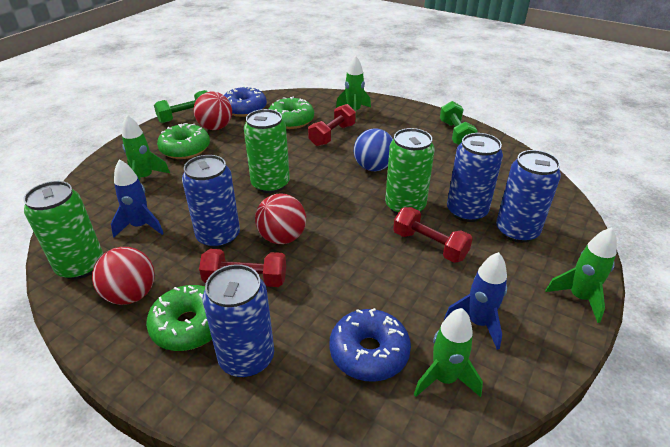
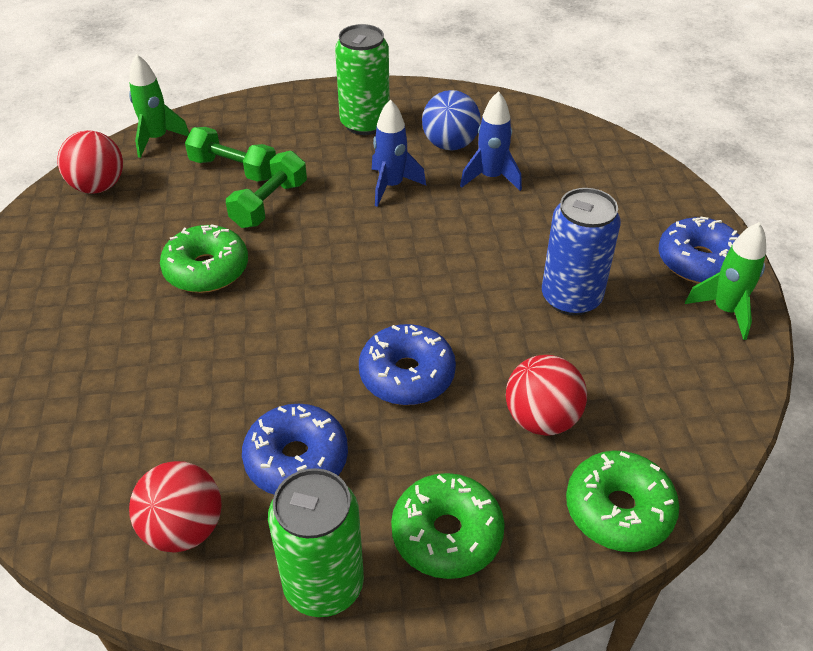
blue can: [182,155,240,248] [202,264,274,377] [447,133,503,222] [496,150,561,243] = 4 -> [542,188,621,316] = 1
blue donut: [224,86,267,117] [329,308,411,382] = 2 -> [242,404,348,494] [359,324,456,405] [658,217,740,283] = 3
green can: [23,181,103,279] [244,109,290,193] [385,128,435,214] = 3 -> [268,468,364,617] [335,24,390,135] = 2
green rocket: [122,115,170,181] [336,55,371,111] [414,308,483,397] [545,227,617,323] = 4 -> [129,54,190,158] [685,222,766,340] = 2
red dumbbell: [199,249,286,287] [308,104,356,146] [393,207,473,263] = 3 -> none = 0

